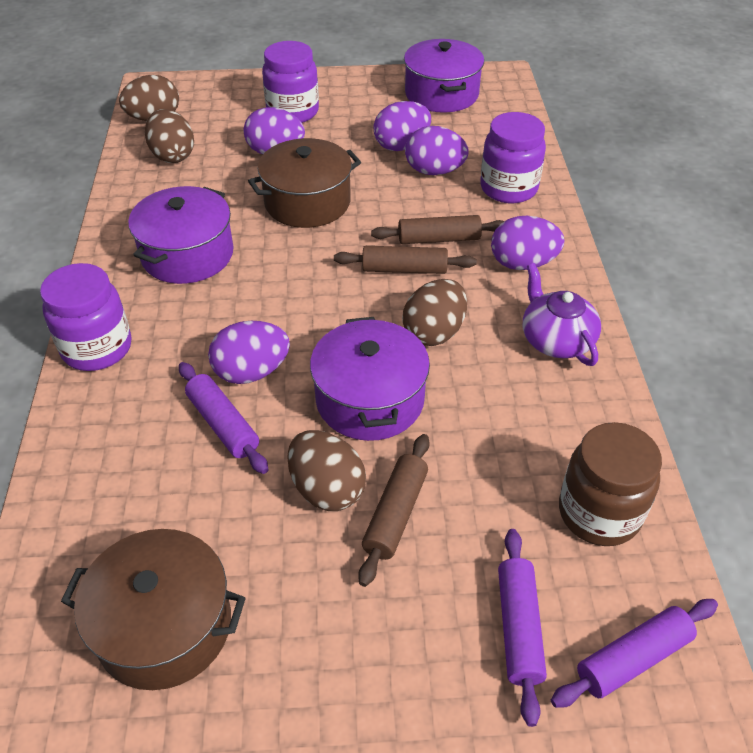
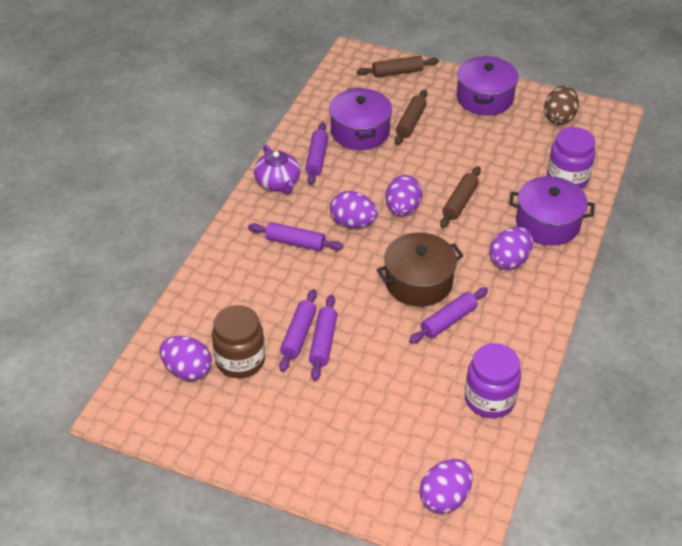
brown egg: [119,75,179,121] [145,109,194,163] [287,430,366,511] [402,279,467,346] = 4 -> [544,85,579,124] = 1
brown pot: [61,529,246,690] [248,138,361,228] = 2 -> [377,232,464,307] = 1
purple jar: [40,263,132,371] [262,41,319,123] [480,112,546,204] = 3 -> [465,343,521,418] [547,127,595,189] = 2
purple rolling pin: [179,362,268,474] [498,529,547,727] [551,599,718,708] = 3 -> [248,222,343,251] [279,289,317,372] [305,122,328,185] [309,295,338,381] [409,287,488,344] = 5

